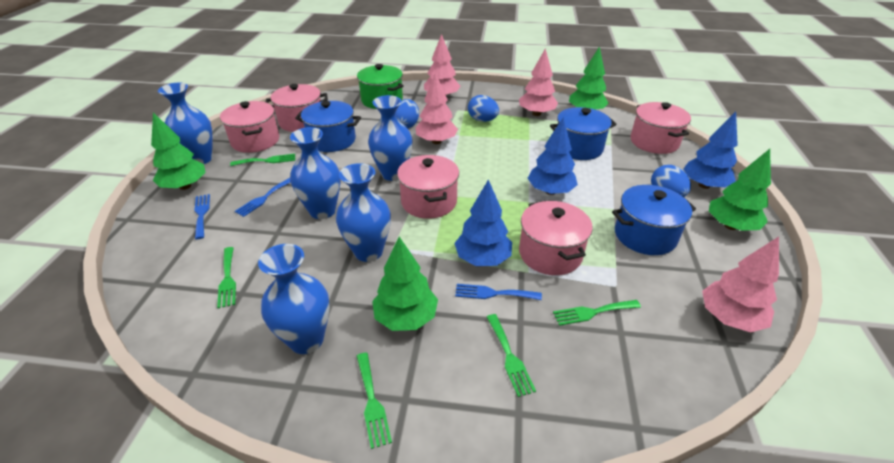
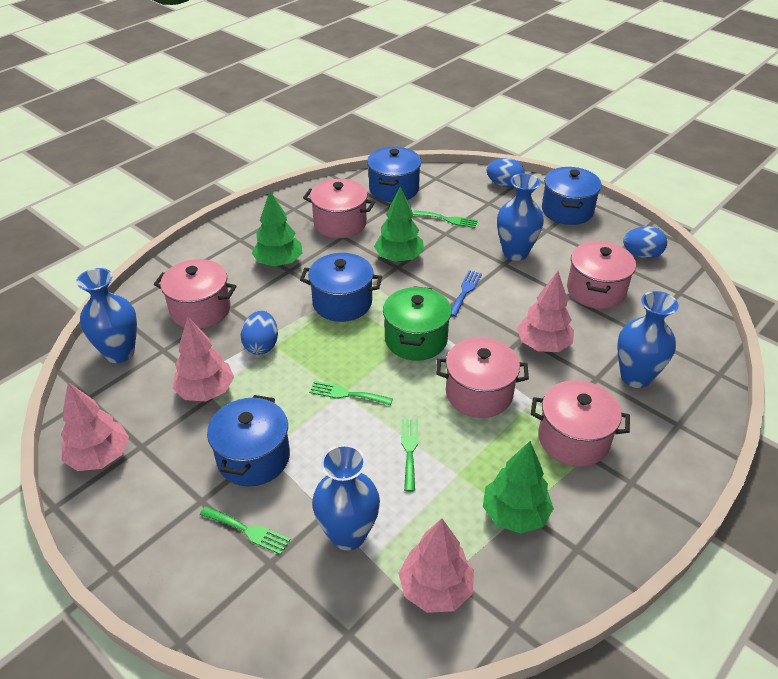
blue fork: [194,194,210,239] [235,178,291,217] [455,284,542,300] = 3 -> [451,270,482,317] = 1
blue pot: [295,101,361,152] [550,107,617,160] [612,185,696,255] = 3 -> [207,395,290,487] [300,253,382,322] [367,147,421,202] [542,167,602,225] = 4
blue tree: [454,179,512,266] [528,117,578,195] [684,112,738,189] = 3 -> none = 0
blue vase: [158,83,213,164] [258,244,330,354] [290,127,341,219] [336,163,391,262] [368,95,413,181] = 5 -> [76,268,137,363] [312,445,380,551] [497,173,544,261] [617,291,679,388] = 4
green fork: [217,247,236,308] [230,154,295,166] [357,352,392,449] [487,314,536,397] [553,300,641,326] = 5 -> [200,506,290,555] [309,381,393,405] [401,419,418,492] [413,210,478,228] = 4
green tree: [151,112,206,190] [372,236,438,331] [569,46,608,110] [709,149,771,231] = 4 -> [252,191,303,267] [374,186,424,262] [483,441,554,534] = 3

